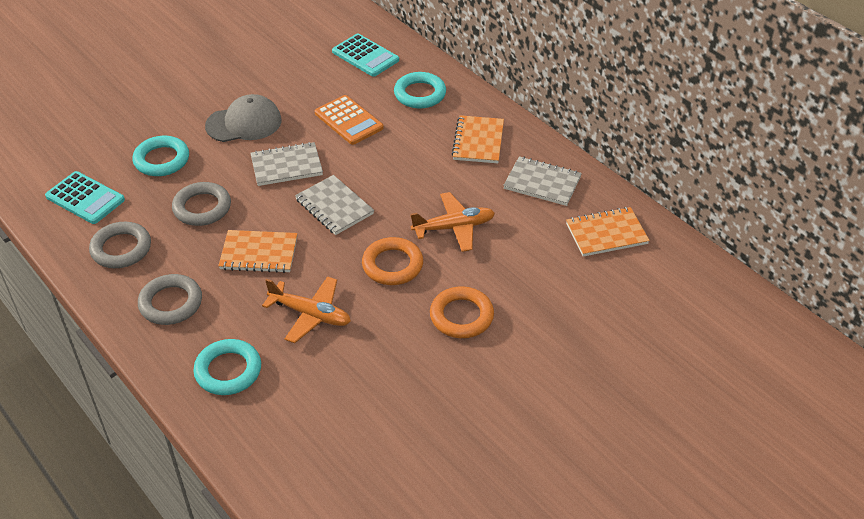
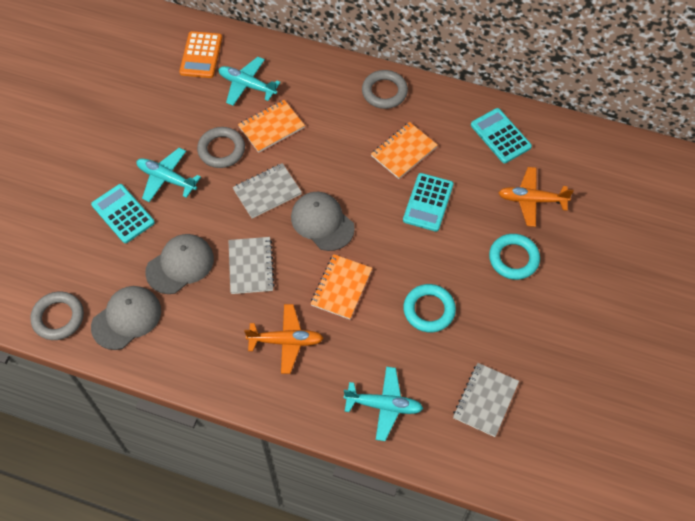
grey cap: [205,94,282,142] = 1 -> [91,286,161,350] [145,234,214,294] [291,192,355,251] = 3
orange ring: [362,237,423,285] [430,286,494,338] = 2 -> none = 0
turquoise calculator: [45,171,125,224] [332,34,399,77] = 2 -> [91,184,155,243] [403,173,454,232] [471,108,532,163] = 3
turquoise plane: none = 0 -> [136,148,201,202] [218,57,281,106] [344,366,423,441] = 3
turquoise ring: [133,136,189,176] [193,339,261,395] [394,72,446,109] = 3 -> [403,284,456,332] [489,234,540,280] = 2

